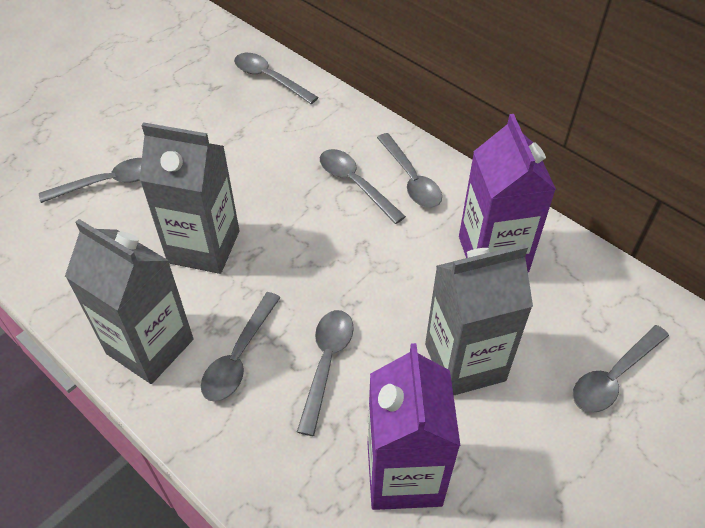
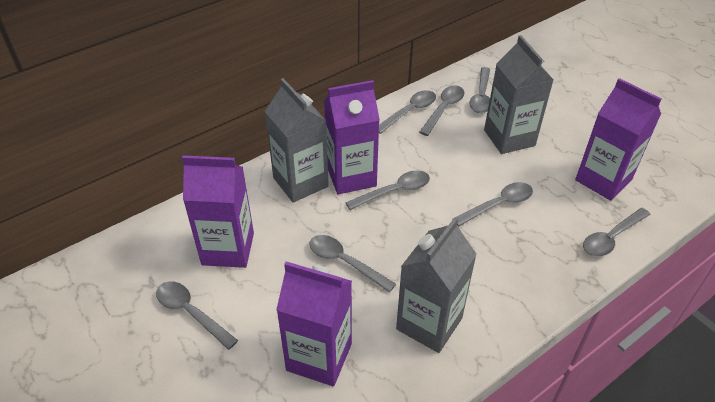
grey spoon: [39,158,142,203] [201,292,281,402] [234,53,319,104] [297,310,354,436] [320,149,406,224] [377,133,442,208] [573,325,669,413] = 7 -> [156,281,238,350] [309,235,396,292] [345,170,430,210] [379,90,436,134] [419,85,465,136] [453,182,533,227] [470,67,490,113] [583,208,651,257] = 8
purple carton: [368,343,461,510] [459,114,556,272] = 2 -> [182,155,254,268] [276,262,352,386] [324,80,380,195] [575,78,661,201] = 4

